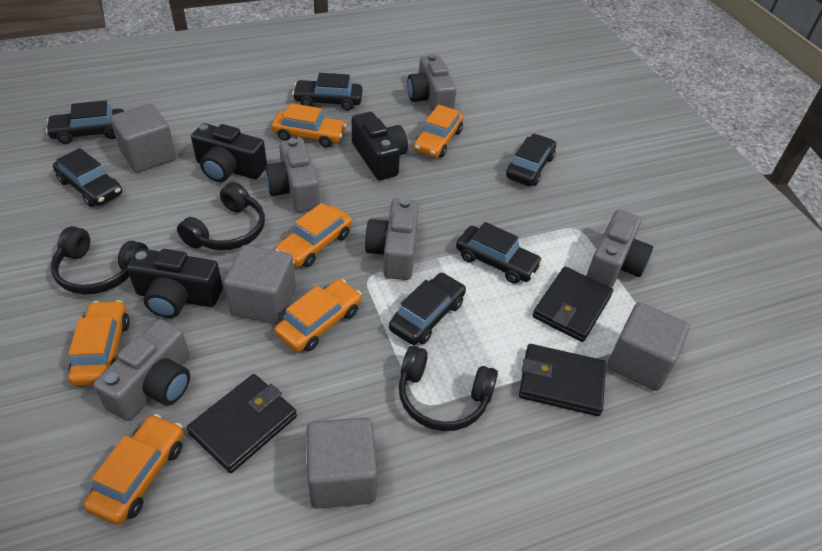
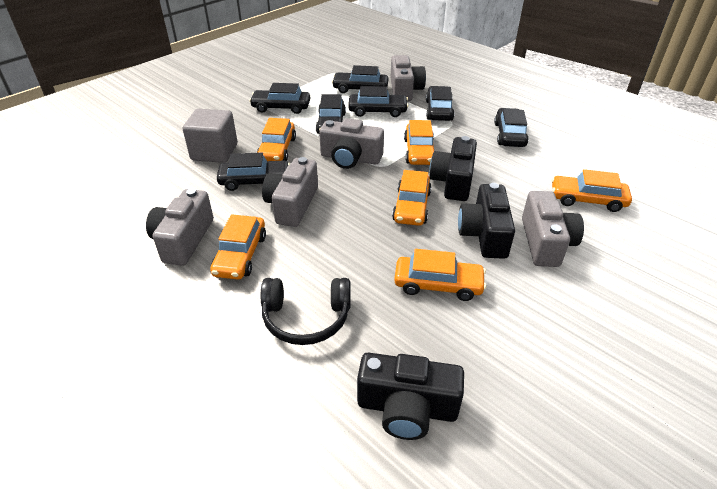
black car: [46,101,124,144] [53,148,122,207] [292,73,362,110] [389,273,466,345] [456,222,543,284] [506,134,556,186] = 6 -> [217,152,290,191] [249,83,310,114] [316,94,346,134] [332,65,388,93] [348,86,409,117] [426,86,454,121] [494,108,529,147] = 7
black headphones: [51,226,148,295] [177,182,265,250] [399,346,498,431] = 3 -> [261,278,351,345] = 1
black wallet: [187,374,297,473] [519,344,606,416] [532,266,613,342] = 3 -> none = 0
grey cube: [110,104,176,172] [224,245,296,324] [306,417,377,509] [607,302,690,391] = 4 -> [183,109,237,163] = 1

